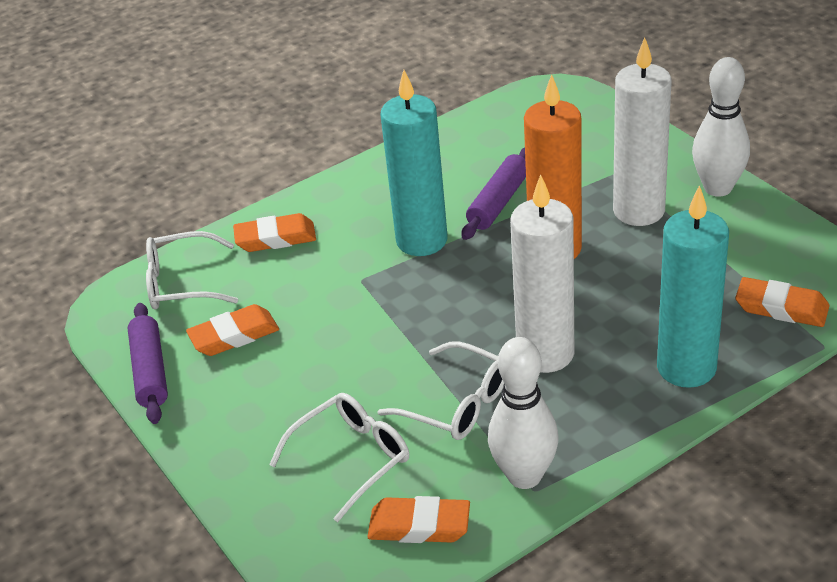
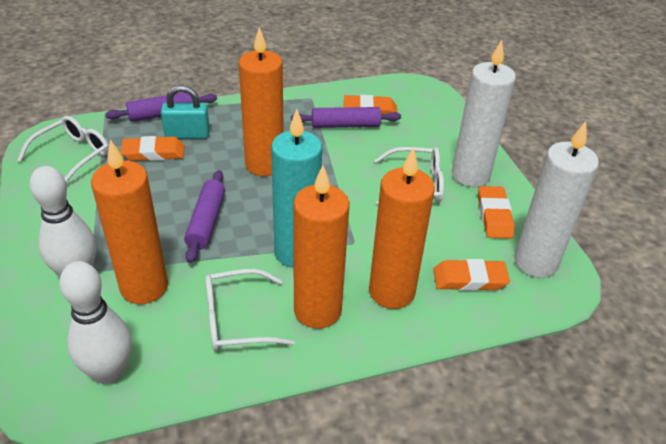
orange candle: [524,74,582,259] = 1 -> [91,139,168,304] [239,27,284,176] [293,165,349,329] [369,147,435,309] = 4
purple rolling pin: [128,303,168,424] [462,147,526,240] = 2 -> [105,92,217,122] [184,170,225,263] [291,107,401,128] = 3
turquoise candle: [380,70,448,256] [657,185,729,388] = 2 -> [271,109,322,268] = 1
turquoise padlock: none = 0 -> [161,85,210,139] = 1

